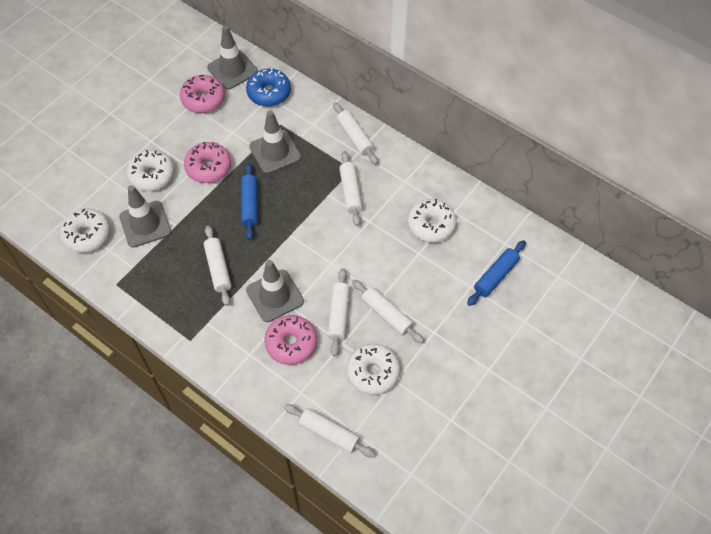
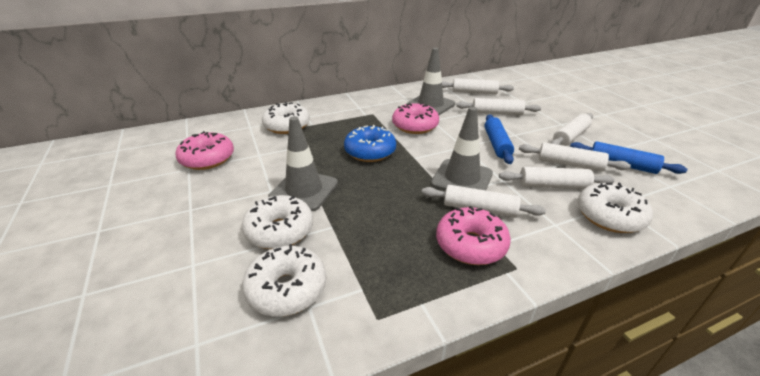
grey traffic cone: [119,185,171,248] [207,26,258,90] [246,260,304,322] [249,110,301,174] = 4 -> [268,116,338,211] [406,48,455,115] [431,107,493,191] = 3

